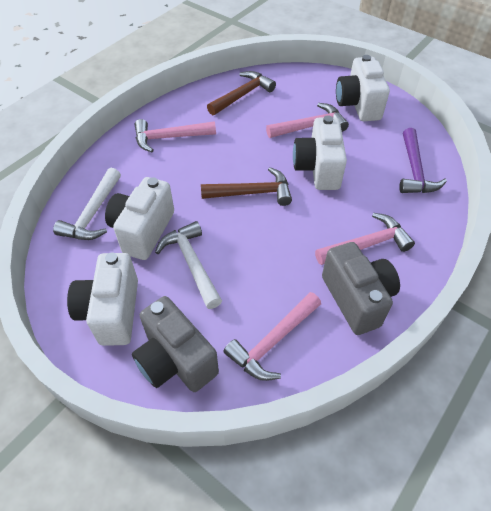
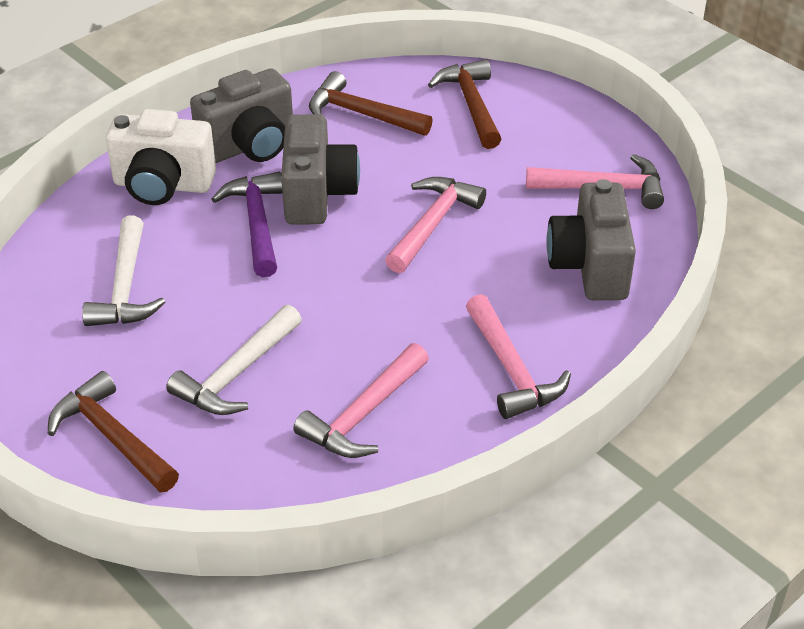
brown hammer: [201,167,292,206] [207,71,276,115] = 2 -> [48,371,179,493] [309,71,433,136] [428,59,501,149] = 3
grey camera: [132,296,219,392] [322,242,400,335] = 2 -> [190,69,293,163] [281,114,360,225] [546,179,636,300] = 3
white camera: [67,253,138,346] [105,177,174,260] [293,115,347,190] [336,55,390,121] = 4 -> [106,109,216,205] = 1

